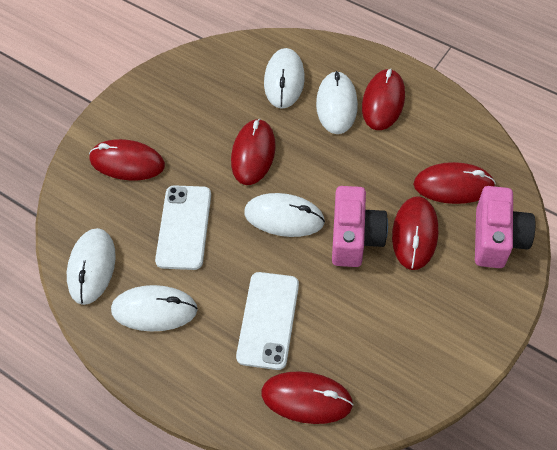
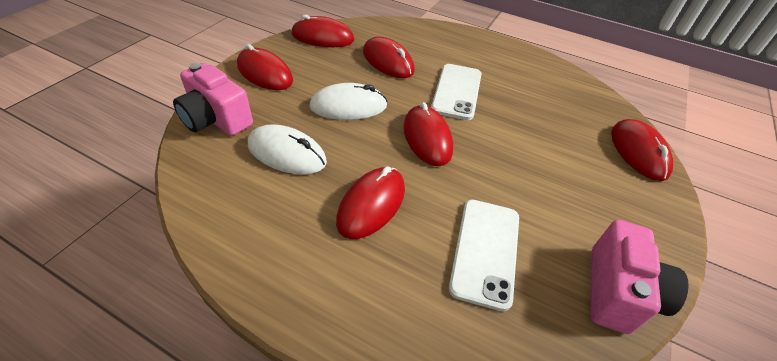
white mouse: [67,228,116,305] [111,285,198,332] [244,193,325,237] [264,48,305,109] [316,71,358,134] = 5 -> [248,124,327,175] [309,83,388,120] = 2

